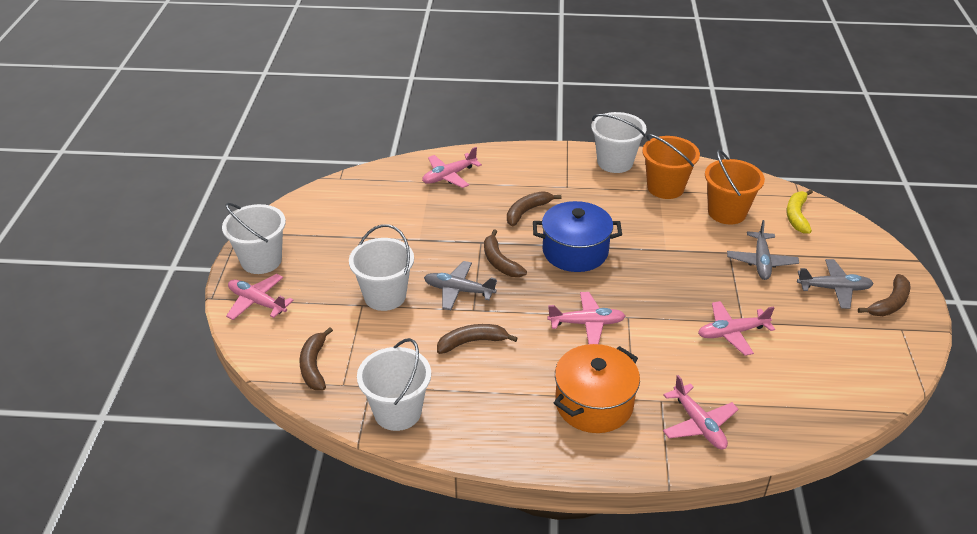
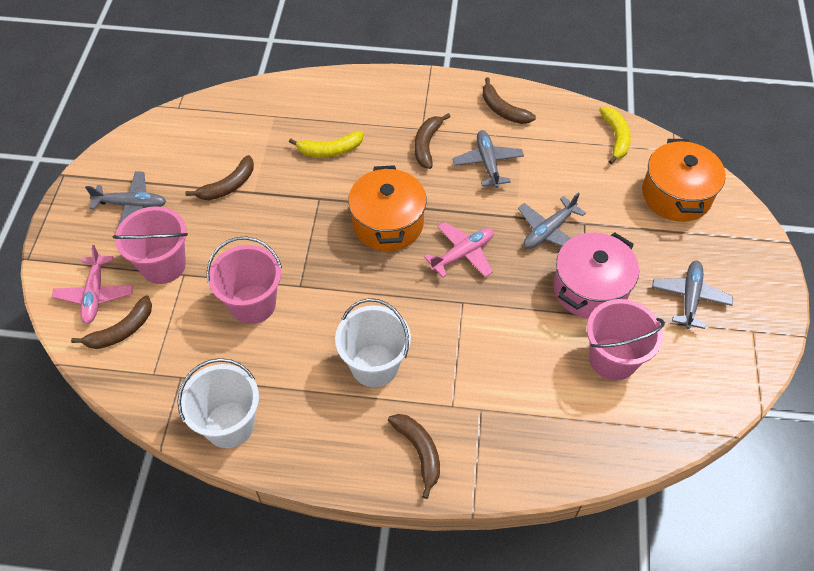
blue pot: [533,201,622,272] = 1 -> none = 0
grey plane: [424,261,497,310] [727,220,799,280] [797,259,874,309] = 3 -> [85,171,166,229] [452,130,524,188] [518,192,586,249] [652,261,733,329] = 4
orange bucket: [642,134,700,199] [705,150,765,225] = 2 -> none = 0
orange pot: [554,344,640,433] = 1 -> [348,165,427,251] [642,139,726,222] = 2
pink bucket: none = 0 -> [113,206,188,284] [206,237,282,324] [587,299,665,381] = 3
pink plane: [226,274,294,320] [422,147,482,188] [547,292,625,344] [663,375,738,449] [698,301,775,356] = 5 -> [52,245,133,324] [424,222,494,278] = 2
pink pot: none = 0 -> [553,232,639,319] = 1
white bucket: [222,203,286,274] [349,224,414,311] [357,338,431,431] [591,112,647,173] = 4 -> [177,358,259,448] [335,298,411,387] = 2
yellow banana: [786,189,813,234] = 1 -> [289,131,363,157] [599,107,631,164] = 2

